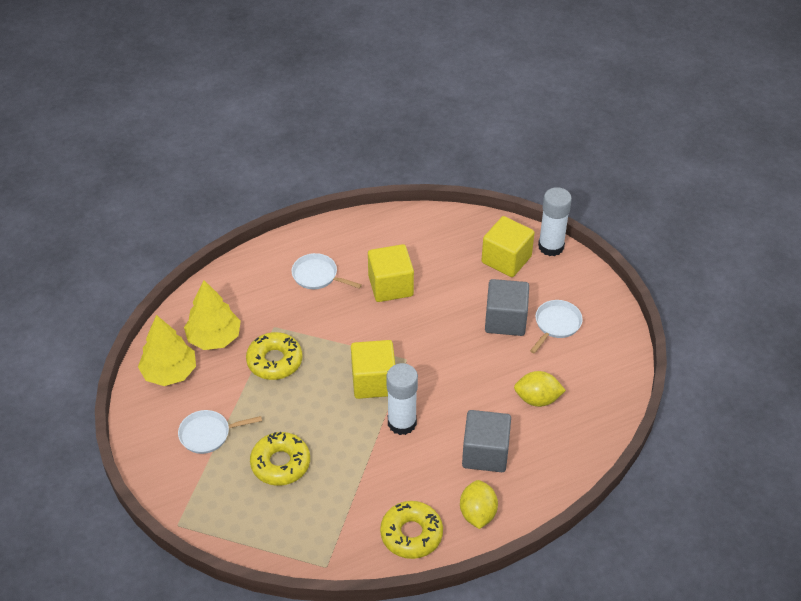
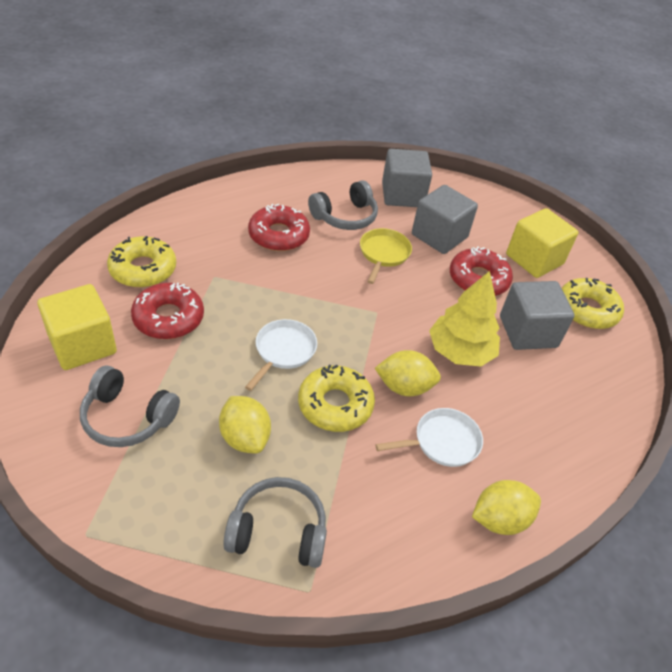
grey cube: [462,410,511,472] [485,279,529,336] = 2 -> [382,149,432,207] [412,185,478,254] [500,281,575,350] = 3
grey headphones: none = 0 -> [80,366,180,447] [223,477,327,568] [308,180,378,230] = 3
red donut: none = 0 -> [131,283,204,339] [248,204,310,251] [450,247,513,296] = 3
white glue stick: [387,363,418,435] [538,187,572,256] = 2 -> none = 0
white pan: [178,410,262,454] [292,253,362,289] [530,300,583,354] = 3 -> [245,319,317,391] [375,408,483,467] = 2
yellow cube: [351,340,395,399] [368,244,414,302] [482,216,535,277] = 3 -> [37,284,117,370] [506,208,578,278] = 2
yellow lemon: [460,480,498,529] [514,371,566,407] = 2 -> [219,396,271,453] [375,350,441,397] [472,480,541,535] = 3
yellow pan: none = 0 -> [360,228,412,284] = 1
yellow tree: [138,315,196,386] [184,280,241,350] = 2 -> [429,271,500,366] = 1

